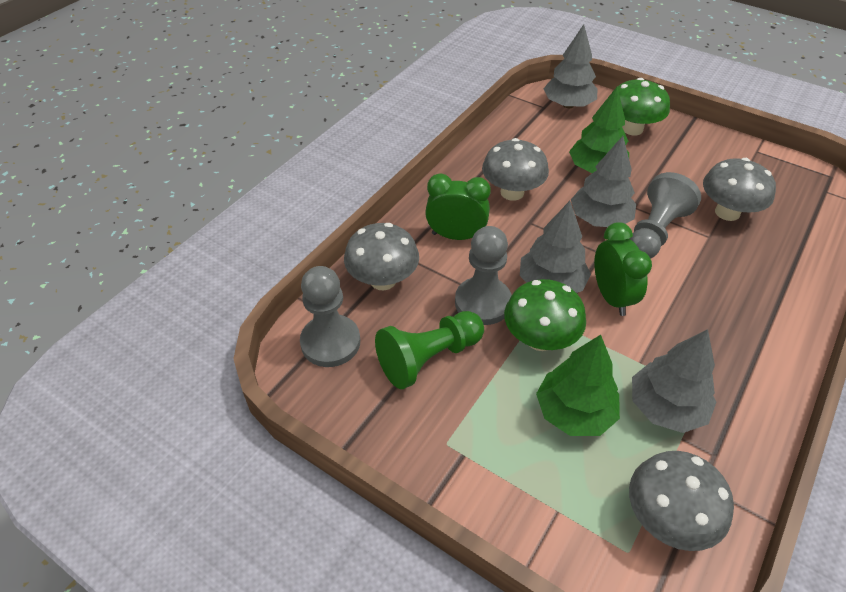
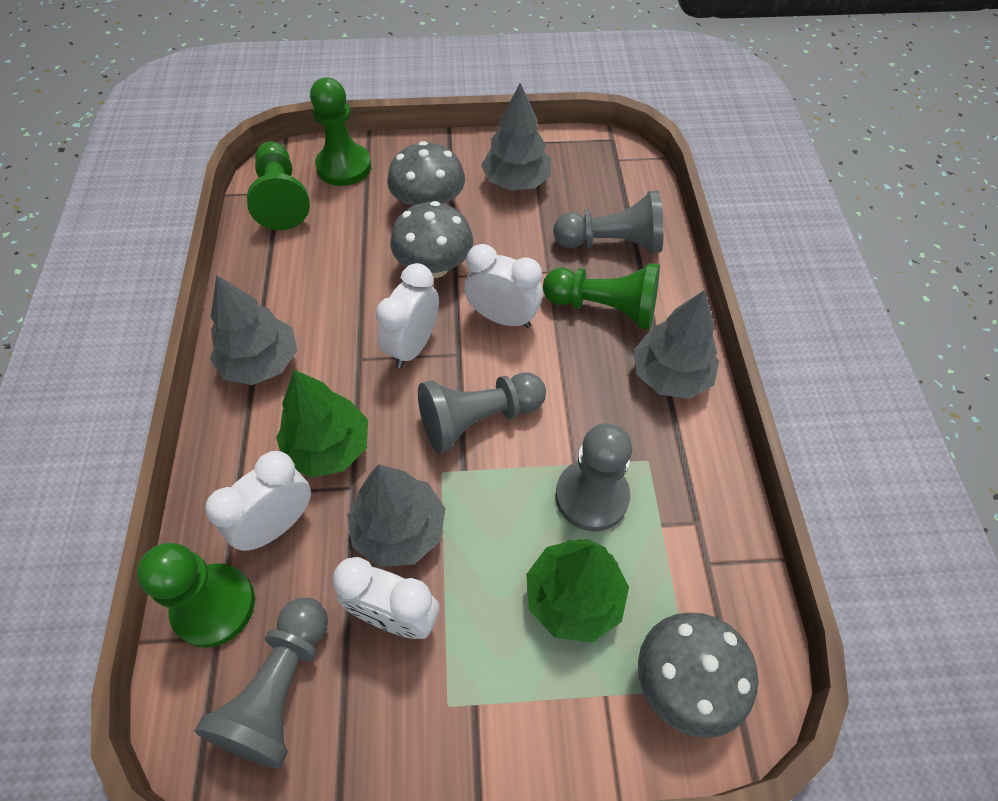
green clock: [425,173,491,240] [594,222,652,316] = 2 -> none = 0
green mushroom: [504,279,586,351] [618,78,670,135] = 2 -> none = 0
green pawn: [375,311,484,389] = 1 -> [137,543,255,648] [247,142,310,230] [310,77,371,186] [543,263,660,329] = 4
grey mushroom: [344,223,419,290] [482,138,549,201] [629,451,734,551] [703,158,776,221] = 4 -> [387,141,465,206] [391,201,473,278] [638,613,759,738] = 3
grey pawn: [300,266,360,367] [455,226,512,325] [629,172,701,259] = 3 -> [194,598,328,769] [418,372,546,453] [553,190,663,253] [556,423,632,531] = 4
white clock: none = 0 -> [205,451,311,551] [333,557,439,639] [376,263,439,368] [464,244,543,328] = 4

